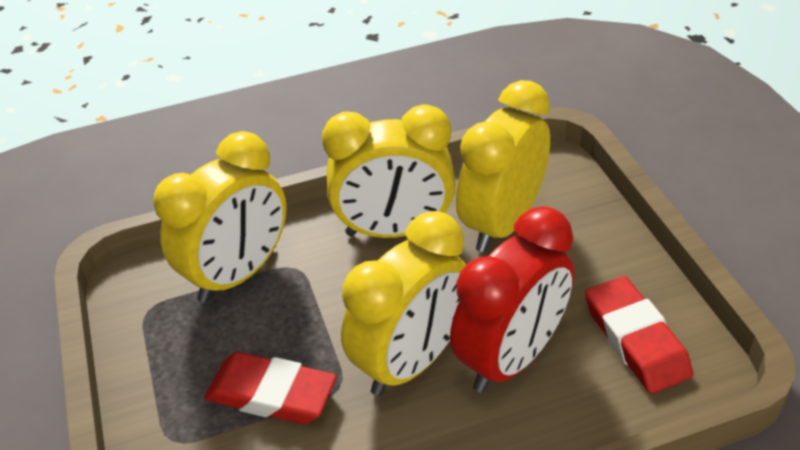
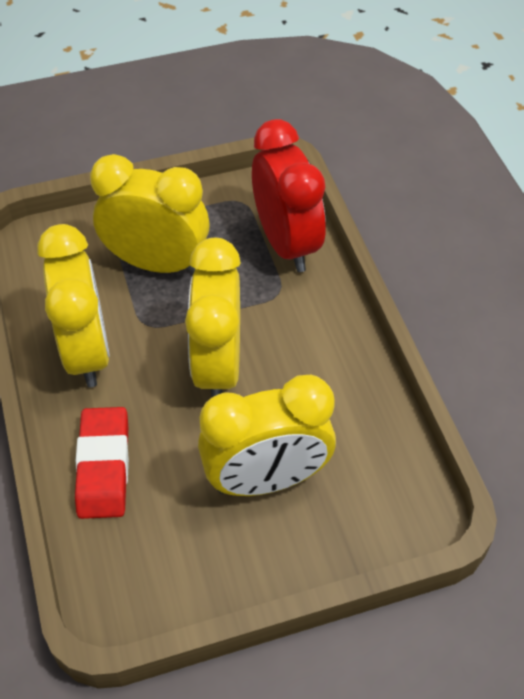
red eraser: [204,352,337,424] [585,276,693,394] = 2 -> [75,407,129,519] = 1

